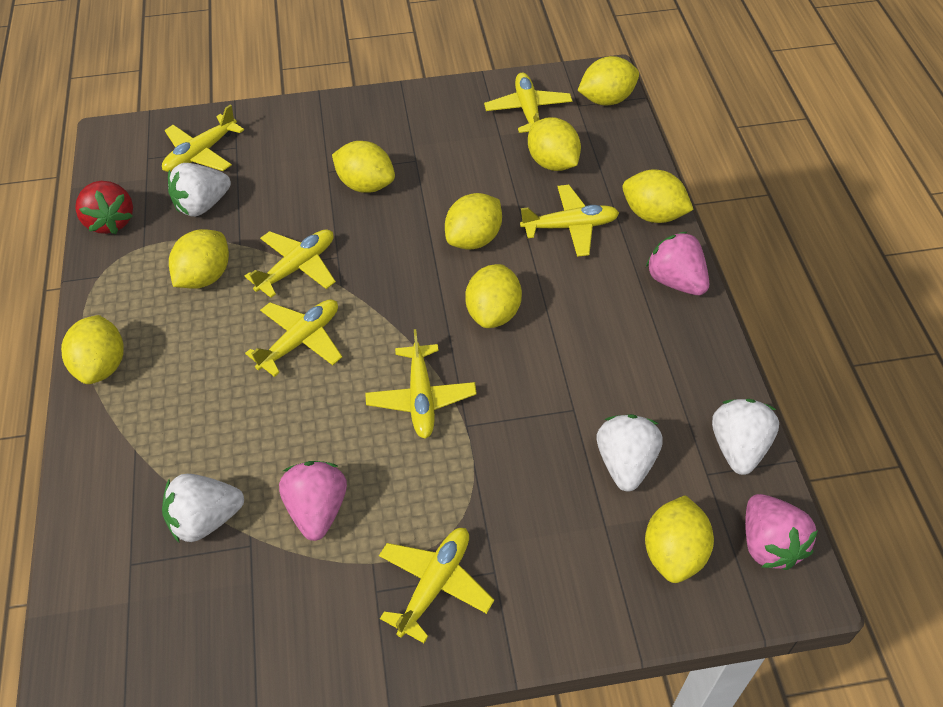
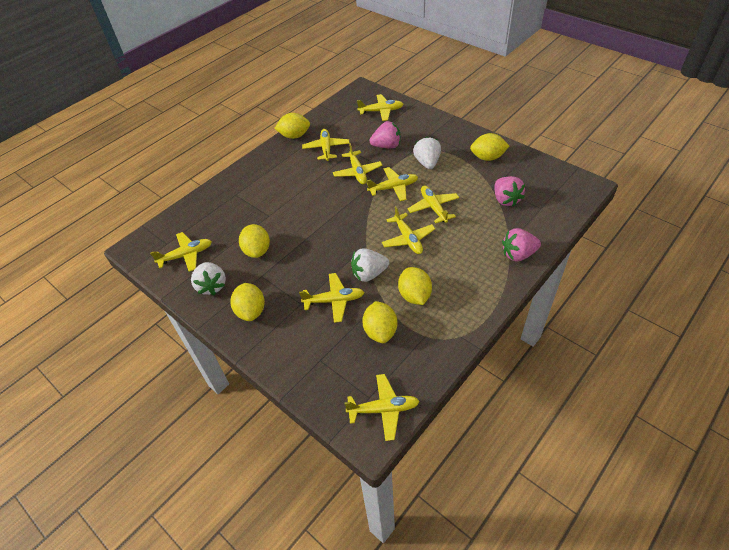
red strawberry: [75,181,133,234] = 1 -> none = 0
white strawberry: [162,474,244,542] [168,163,231,217] [596,414,663,491] [712,399,779,475] = 4 -> [191,262,226,295] [351,248,389,282] [413,137,441,169] = 3
yellow lemon: [61,315,124,384] [169,229,229,289] [332,141,395,193] [445,193,502,250] [465,264,522,328] [528,117,581,171] [577,56,639,106] [623,170,694,223] [645,495,714,583] = 9 -> [230,283,265,321] [239,224,270,258] [274,113,310,139] [362,301,397,343] [398,267,432,305] [470,133,509,161] = 6
yellow plane: [162,105,244,172] [245,229,336,298] [245,299,342,377] [365,329,477,438] [379,528,494,643] [484,73,572,133] [520,185,619,257] = 7 -> [150,232,212,272] [299,273,364,323] [302,129,350,161] [333,143,382,184] [344,374,419,441] [357,94,403,121] [366,167,418,201] [382,206,435,254] [408,186,459,223] = 9

